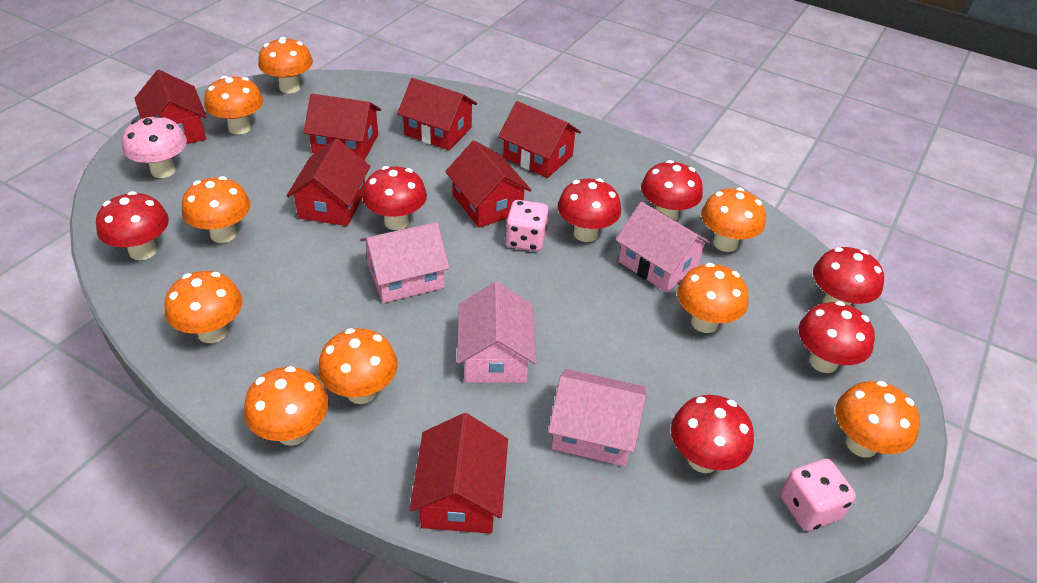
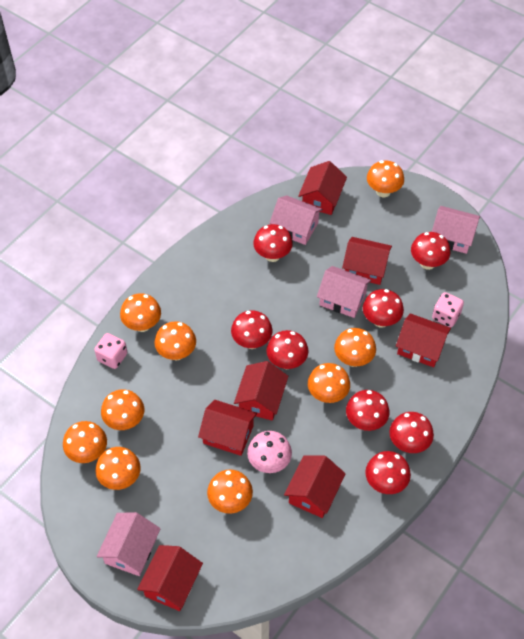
red mushroom: [96,191,169,260] [362,166,427,230] [558,178,621,242] [641,160,703,221] [671,395,754,473] [798,301,875,373] [813,247,884,306] = 7 -> [231,310,272,349] [253,224,293,262] [266,330,308,369] [346,390,389,431] [363,289,404,328] [365,451,411,494] [389,412,434,453] [411,232,450,270] = 8

